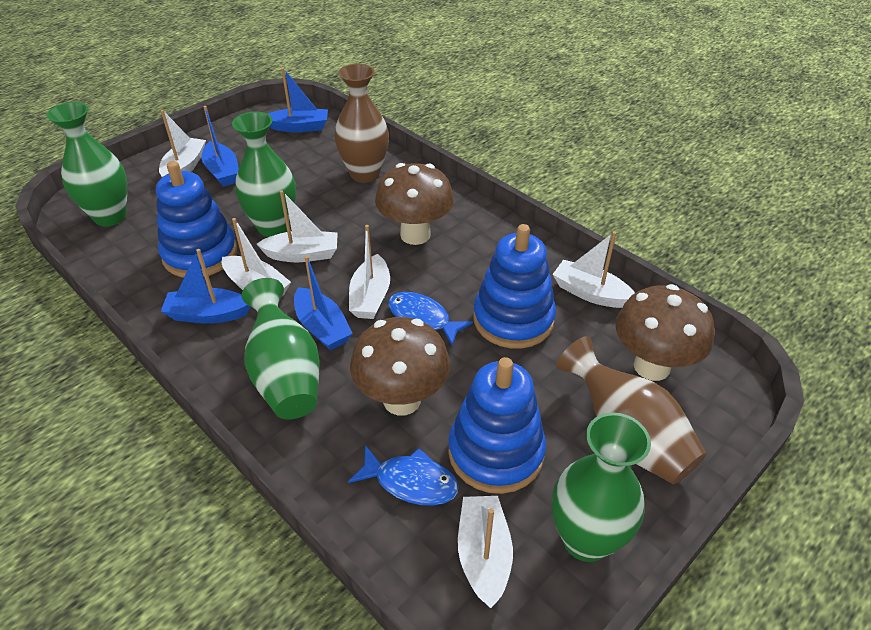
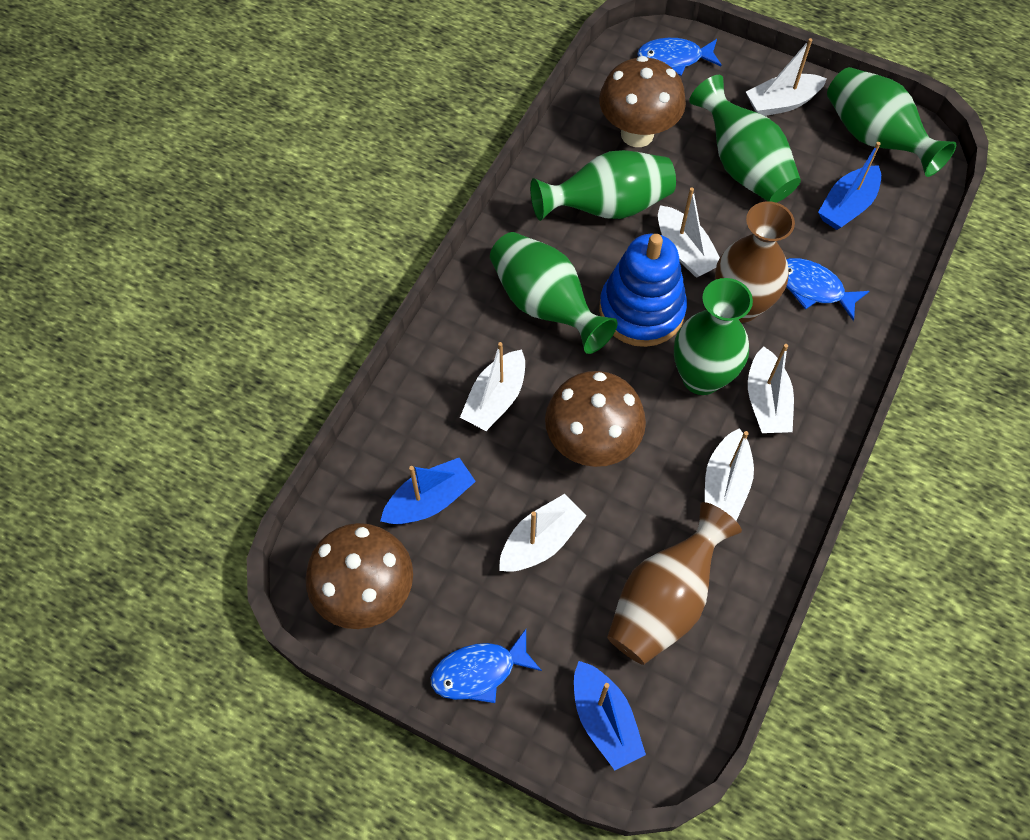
blue boat: [161,249,250,324] [202,106,239,187] [268,68,328,132] [294,256,353,350] = 4 -> [381,458,476,524] [574,661,646,770] [818,142,881,230] = 3
blue fish: [348,445,459,506] [388,292,473,346] = 2 -> [431,629,542,703] [637,38,722,76] [786,258,869,321] = 3
blue stacking toy: [156,161,237,278] [448,357,546,494] [473,224,556,349] = 3 -> [599,234,687,347] = 1
green vase: [47,102,127,226] [232,112,296,237] [242,278,320,419] [552,413,651,562] = 4 -> [490,232,618,354] [530,150,676,221] [674,278,753,395] [689,75,801,203] [827,67,956,177] = 5

